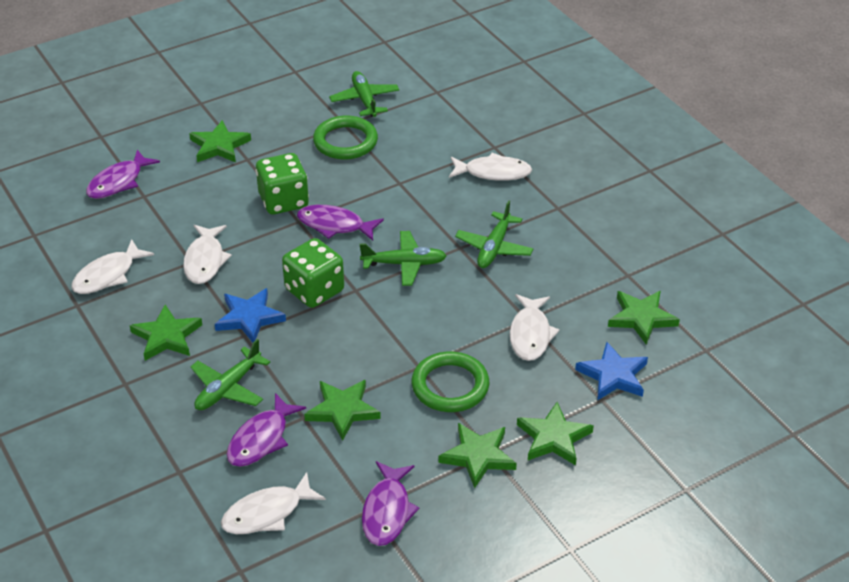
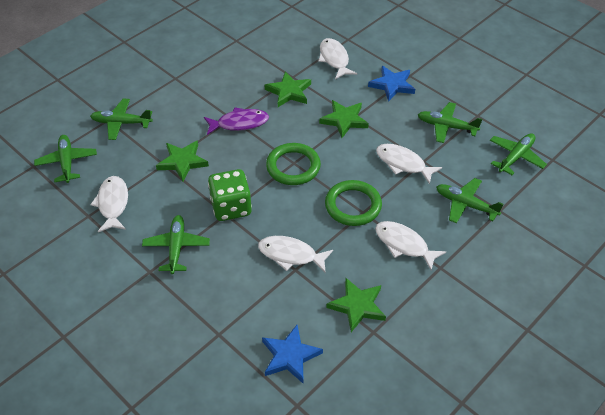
green dice: [256,153,309,214] [282,238,344,308] = 2 -> [208,169,252,221] = 1
green plane: [190,339,270,410] [329,71,399,117] [359,231,447,286] [455,200,534,268] = 4 -> [34,135,97,183] [90,98,152,140] [142,215,210,274] [418,102,482,143] [436,178,504,223] [490,133,547,175] = 6
green star: [130,305,202,361] [189,120,251,163] [304,380,381,441] [438,423,517,488] [517,402,594,465] [608,291,680,345] = 6 -> [156,141,209,182] [265,71,311,107] [319,100,369,138] [327,278,386,332] = 4
purple fish: [86,150,160,199] [226,393,306,467] [297,205,384,241] [362,461,420,546] = 4 -> [204,107,269,135] = 1

